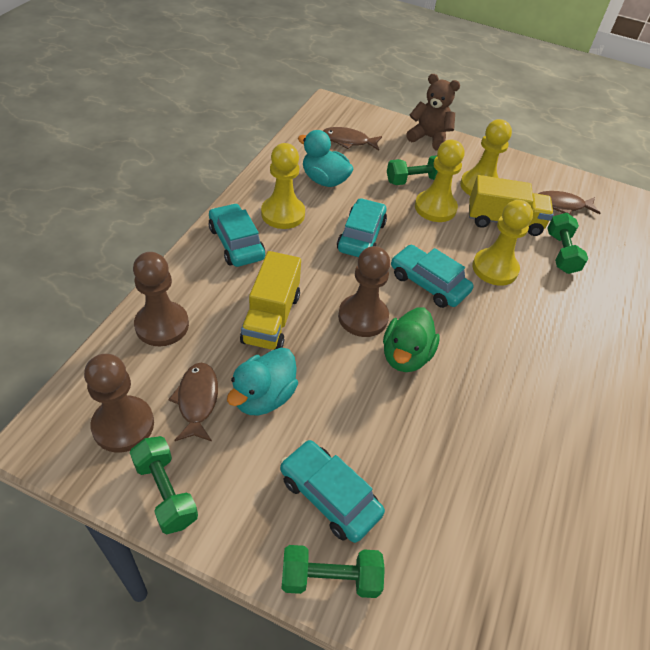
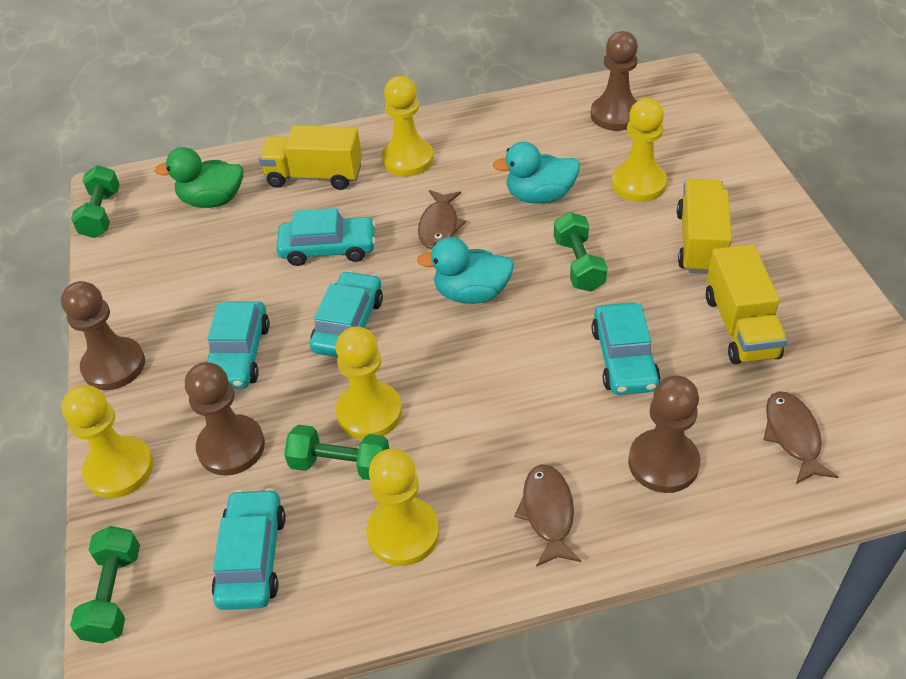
brown pawn: [84,354,154,452] [133,252,189,346] [338,246,390,337] = 3 -> [61,281,145,390] [185,362,265,475] [591,31,638,131] [628,376,700,493] = 4
brown teddy bear: [406,74,460,151] = 1 -> none = 0
turquoise car: [208,203,265,267] [280,440,385,543] [337,198,387,257] [391,245,473,308] = 4 -> [207,301,270,389] [211,488,286,610] [276,208,376,266] [310,271,383,357] [592,302,660,395] = 5
yellow pawn: [261,143,305,229] [415,140,464,222] [460,119,512,195] [472,200,533,286] = 4 -> [61,385,153,498] [336,326,402,439] [366,449,439,566] [381,76,434,176] [611,98,667,202] = 5
yellow truck: [240,251,301,350] [469,175,554,236] = 2 -> [259,126,362,190] [677,179,732,274] [706,244,787,364] = 3

